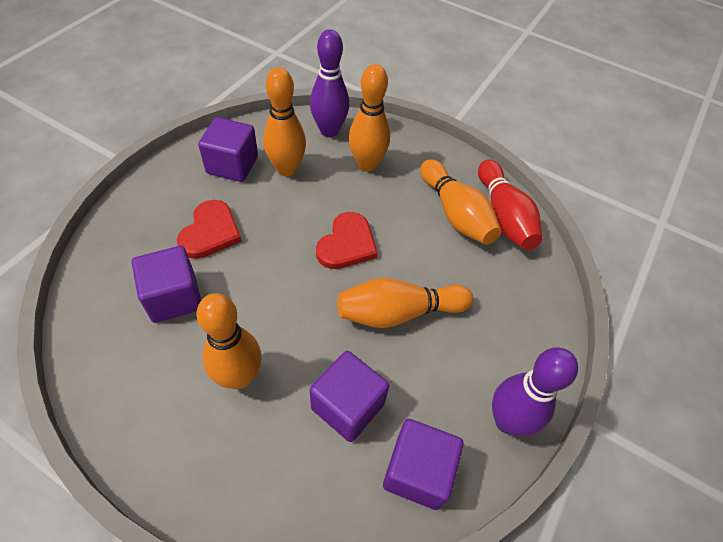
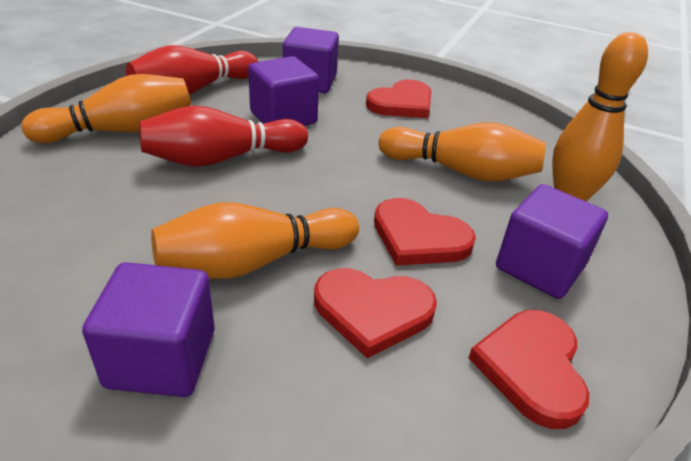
orange bowling pin: [197,293,262,389] [263,67,306,176] [337,278,473,328] [349,64,390,172] [420,159,501,245] = 5 -> [22,74,191,143] [151,202,359,279] [378,123,546,182] [552,32,648,202] = 4
purple bowling pin: [310,29,350,137] [492,347,578,436] = 2 -> none = 0
red bowling pin: [478,160,543,250] = 1 -> [126,45,258,95] [139,106,308,167] = 2
red heart: [177,200,242,259] [316,212,378,269] = 2 -> [314,268,437,358] [366,80,431,118] [374,198,476,266] [469,310,589,429] = 4

